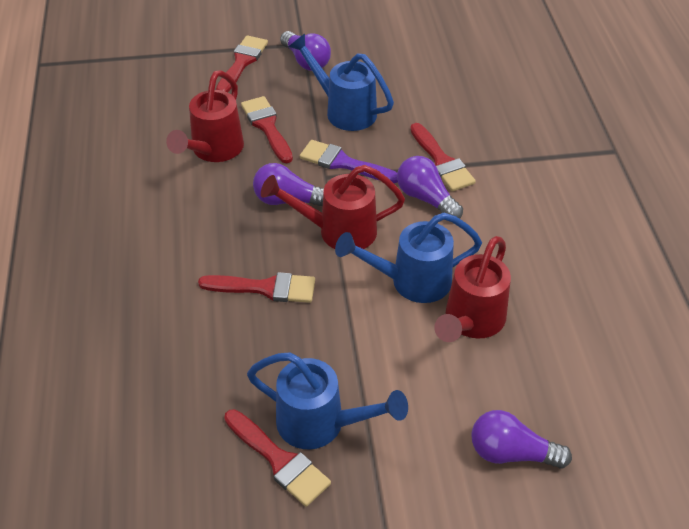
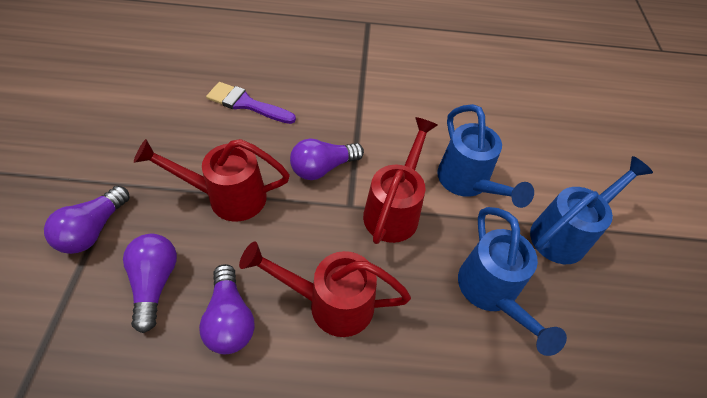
red brush: [198,272,315,303] [216,35,268,92] [224,409,331,507] [241,96,293,163] [410,123,476,192] = 5 -> none = 0

